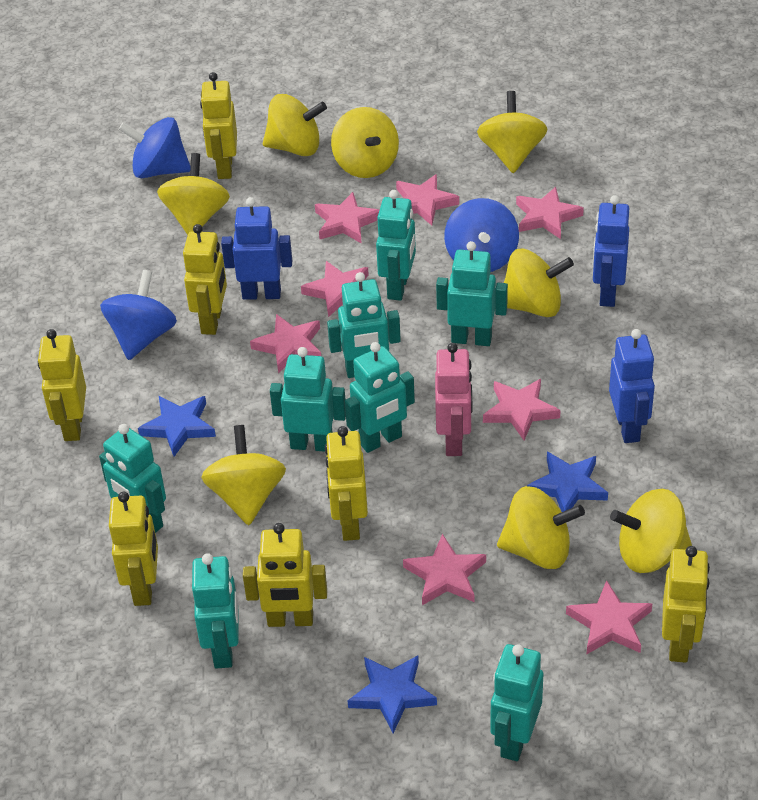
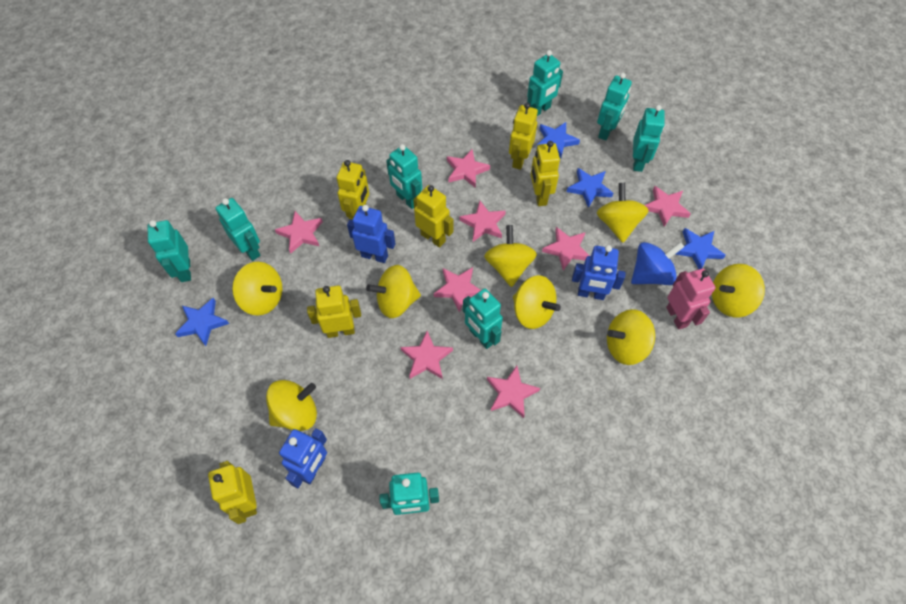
blue spinning top: [100,270,177,360] [119,117,191,178] [444,198,519,272] = 3 -> [631,242,684,285] = 1
blue star: [138,396,216,457] [347,655,437,733] [527,452,608,512] = 3 -> [175,298,229,346] [536,122,580,158] [566,168,614,208] [676,228,726,269] = 4
yellow robot: [38,329,86,441] [109,491,158,606] [183,224,227,335] [200,72,237,179] [243,523,327,627] [325,426,368,541] [662,546,710,663] = 7 -> [208,461,257,524] [307,286,361,338] [337,160,369,220] [413,185,453,248] [509,103,538,170] [531,141,560,206] = 6

